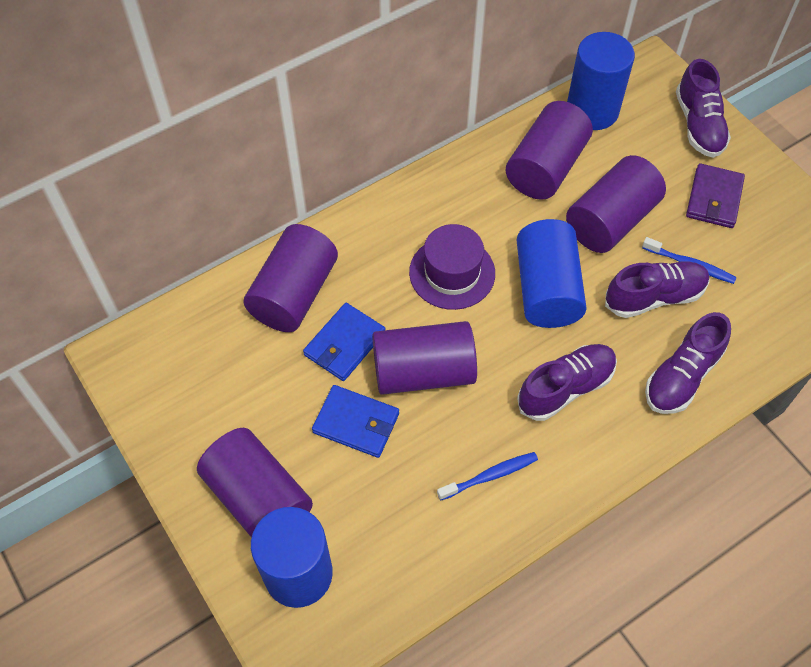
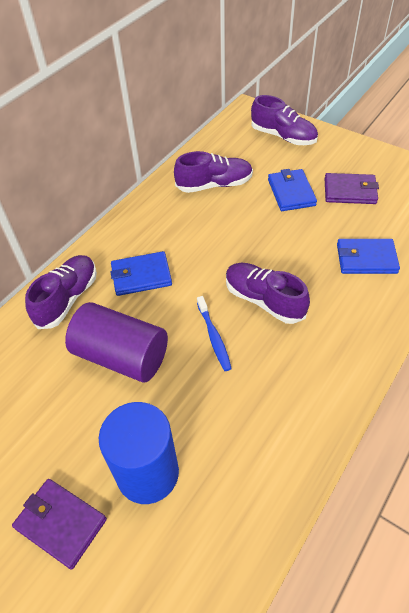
blue cylinder: [251,507,333,608] [517,219,587,328] [567,32,635,130] = 3 -> [99,402,179,504] = 1
blue toothbrush: [437,452,538,500] [642,237,737,284] = 2 -> [197,296,232,371] = 1
blue wallet: [303,303,385,381] [312,385,399,458] = 2 -> [111,251,172,296] [268,169,317,211] [337,239,400,274] = 3
purple cylinder: [197,428,313,538] [243,224,338,332] [372,321,477,395] [506,101,593,200] [566,155,666,253] = 5 -> [65,302,168,383] = 1
purple hat: [409,224,495,310] = 1 -> none = 0
purple wallet: [686,163,745,228] = 1 -> [12,479,107,570] [324,173,379,204] = 2

